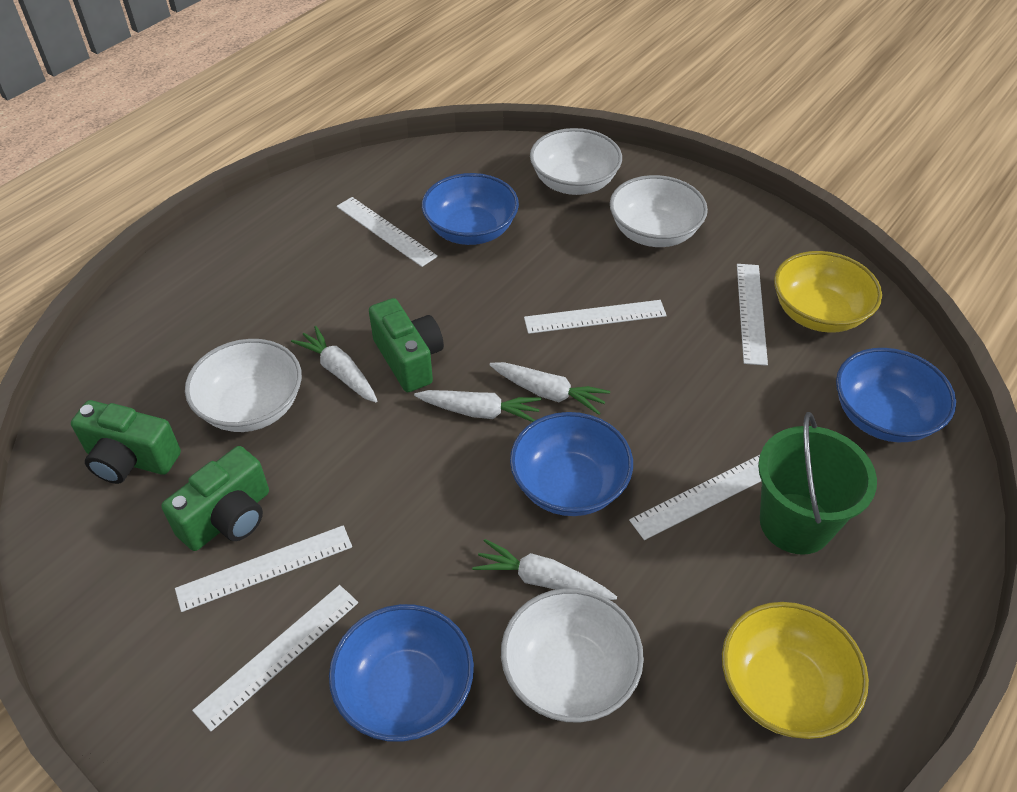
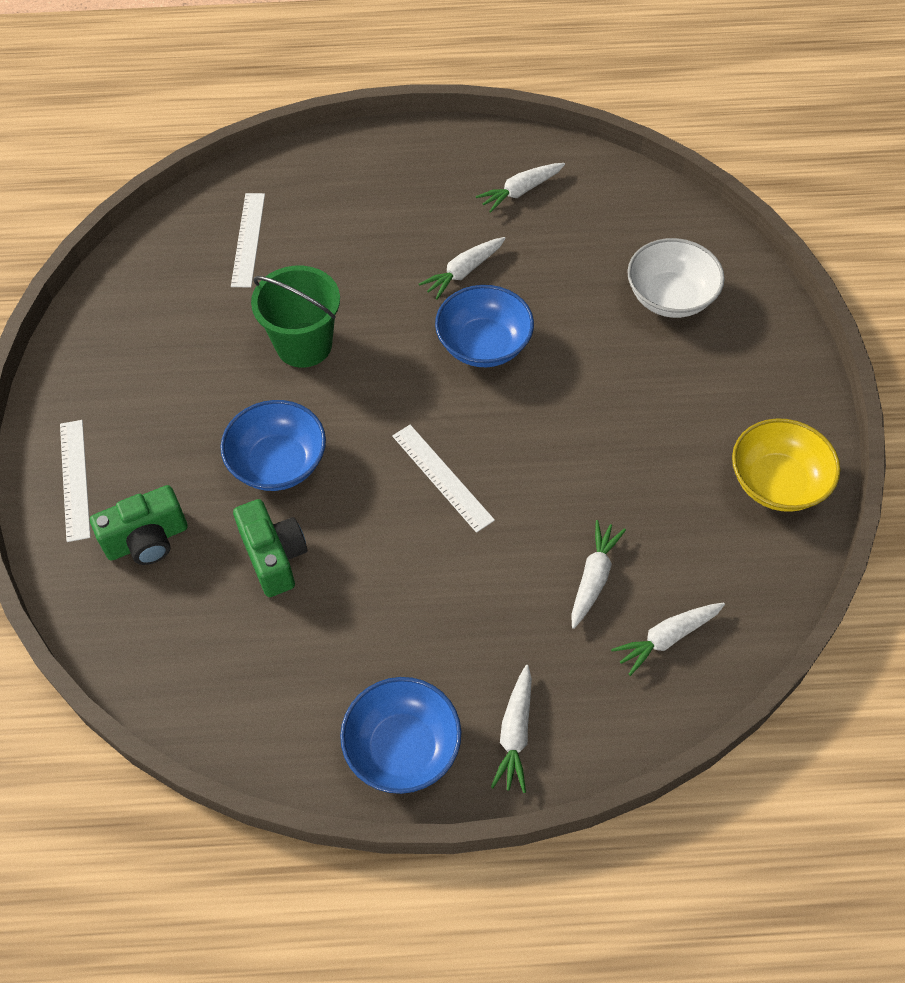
blue bowl: [329,604,474,742] [422,173,519,245] [510,412,633,516] [836,348,956,442] = 4 -> [221,400,326,491] [340,677,461,794] [435,285,534,367] = 3
green camera: [71,400,181,484] [161,446,269,551] [369,298,444,392] = 3 -> [90,485,188,565] [233,499,307,597] = 2
white bowl: [185,339,302,432] [501,588,644,723] [530,128,622,195] [610,175,708,247] = 4 -> [627,238,725,318] = 1
white carrot: [291,326,377,402] [414,390,541,422] [472,539,617,600] [489,362,610,415] = 4 -> [419,237,506,300] [476,163,565,213] [491,665,532,793] [571,520,626,629] [611,602,725,676] = 5
white ruler: [175,525,352,612] [192,585,358,731] [337,197,438,267] [524,300,667,334] [629,455,761,540] [737,264,768,366] = 6 -> [60,420,91,542] [231,193,265,287] [392,425,495,533] = 3
yellow bowl: [722,602,869,739] [774,251,882,333] = 2 -> [732,418,840,512] = 1

